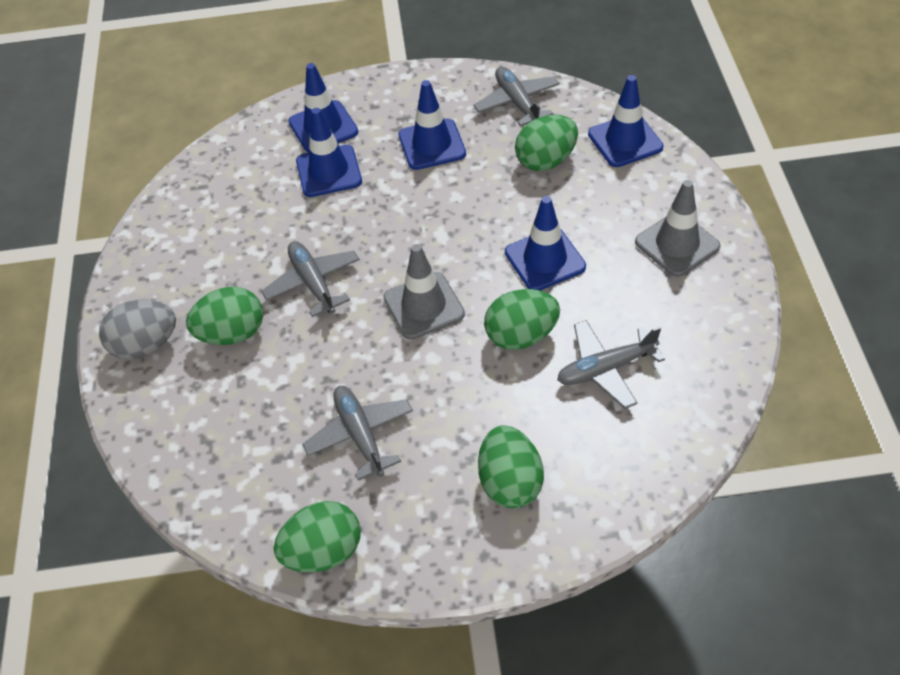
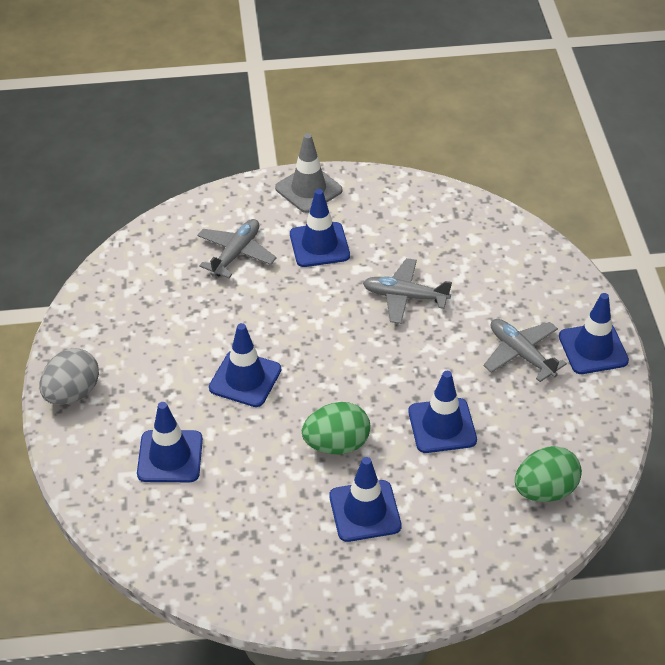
blue traffic cone: [288,63,358,152] [296,108,362,197] [398,80,466,170] [505,196,586,291] [588,75,663,167] = 5 -> [137,402,203,482] [209,323,281,407] [290,189,350,267] [329,457,402,542] [408,371,477,453] [559,293,629,374] = 6
green egg: [186,287,263,345] [273,501,361,572] [478,425,544,508] [484,289,560,350] [515,115,578,171] = 5 -> [302,402,370,455] [515,446,582,502] = 2
grey plane: [261,241,360,317] [302,386,413,480] [474,66,560,127] [557,320,665,409] = 4 -> [197,219,277,278] [363,258,452,324] [483,319,567,382] = 3
grey traffic cone: [383,244,465,340] [635,180,720,277] = 2 -> [275,133,342,213] = 1

